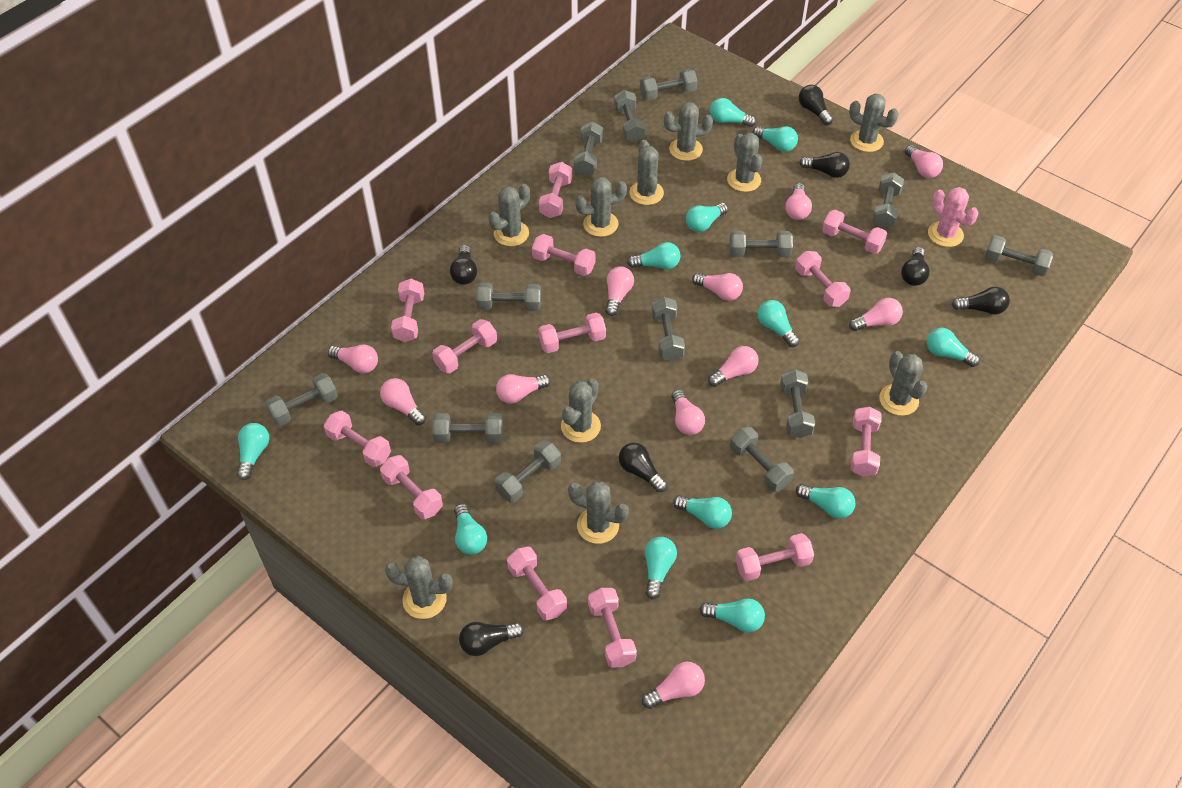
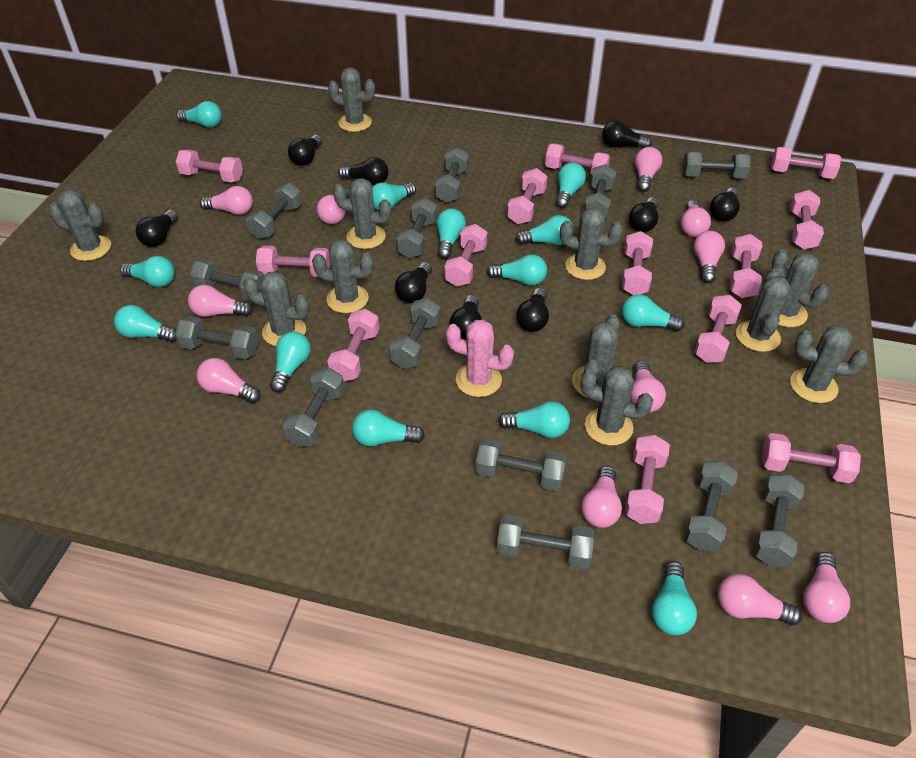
black light bulb: [450,245,477,285] [459,622,524,656] [619,442,667,492] [799,85,833,125] [800,152,850,178] [901,247,930,286] [952,287,1010,315] = 7 -> [136,210,178,247] [288,135,322,166] [338,157,388,185] [395,262,432,303] [449,295,482,340] [516,288,549,332] [602,120,652,148] [629,197,658,232] [710,188,740,222] = 9
grey cactus: [385,556,453,619] [488,184,530,246] [561,379,601,443] [568,482,629,544] [575,177,627,237] [629,140,664,205] [664,102,713,161] [727,133,762,192] [849,94,899,152] [879,351,928,416] = 10 -> [49,190,111,261] [243,271,309,346] [312,239,374,313] [328,67,375,132] [333,178,391,249] [560,208,623,280] [572,314,620,398] [580,366,653,446] [736,269,791,352] [772,249,829,327] [790,325,868,403] = 11
turquoise light bulb: [237,423,269,480] [454,504,487,555] [627,242,680,269] [645,537,677,599] [673,495,732,529] [686,203,728,232] [699,598,765,633] [710,98,756,127] [753,126,798,152] [758,300,800,347] [796,484,855,519] [927,328,980,367] = 12 -> [114,305,177,342] [120,256,175,287] [176,101,222,128] [270,331,311,392] [352,409,425,447] [372,182,416,211] [437,208,466,259] [487,254,547,286] [498,401,570,438] [515,215,574,245] [556,162,586,208] [622,294,685,331] [652,561,697,635] = 13

